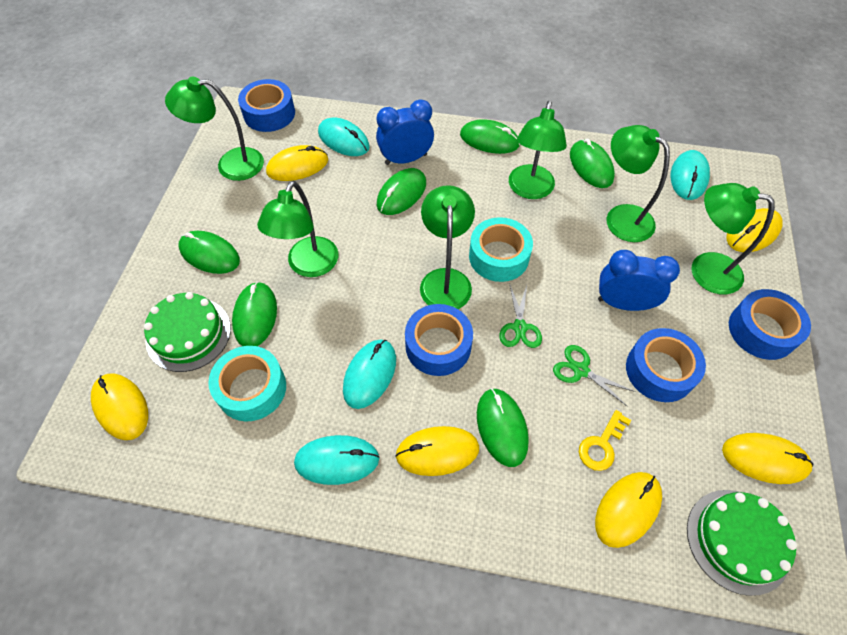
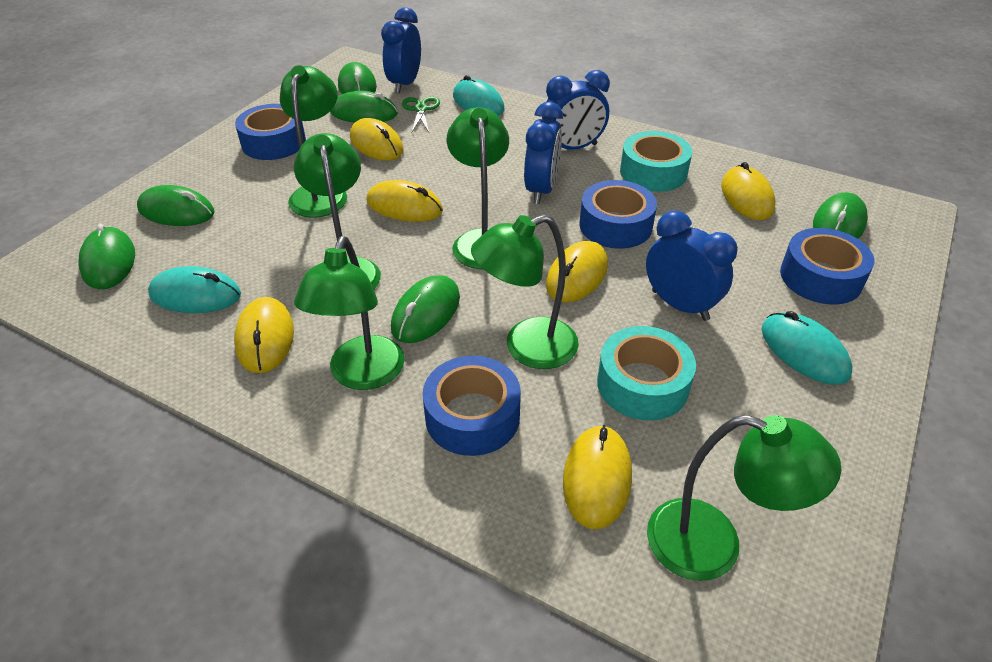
blue clock: [376,99,434,165] [598,250,680,311] = 2 -> [381,7,421,94] [524,102,563,204] [542,70,610,150] [646,211,738,321] = 4
green cake: [144,292,231,372] [687,490,797,596] = 2 -> none = 0
green scissors: [499,283,542,348] [553,345,636,406] = 2 -> [402,97,440,132] = 1
turquoise mouse: [294,435,379,485] [318,118,370,156] [343,339,396,409] [671,150,710,200] = 4 -> [148,266,241,313] [453,75,505,116] [761,311,852,385] = 3
yellow key: [579,410,631,471] = 1 -> none = 0

